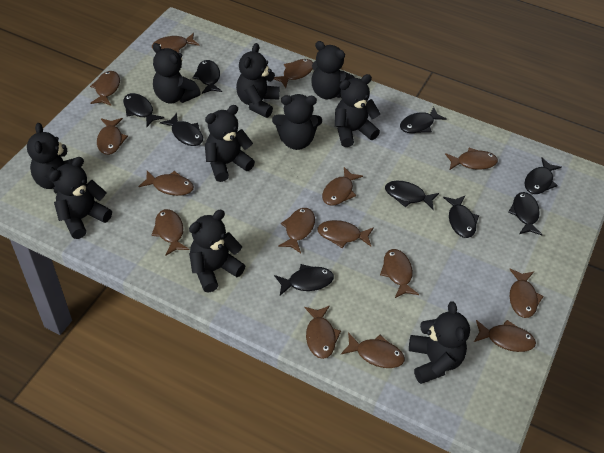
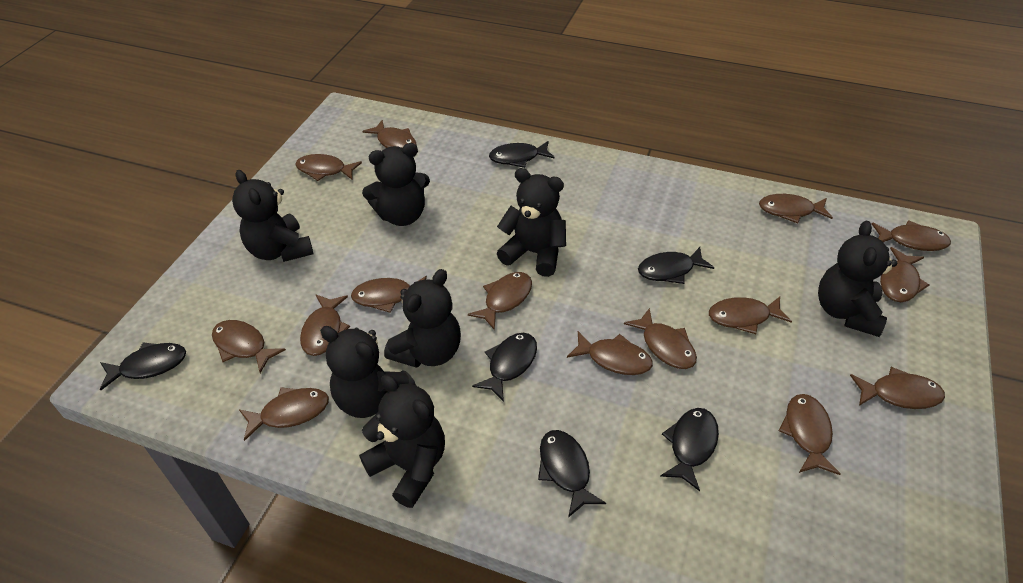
black fish: [123,93,164,127] [160,113,203,146] [193,60,222,94] [274,264,334,296] [385,181,439,210] [400,107,447,133] [443,196,479,238] [508,192,543,235] [525,158,562,194] = 9 -> [100,343,186,390] [472,333,537,402] [489,141,555,168] [538,430,606,518] [638,247,714,284] [660,408,719,491] = 6
black teddy bear: [27,123,75,193] [49,157,112,239] [153,43,201,103] [189,210,245,293] [205,105,255,182] [236,43,280,118] [272,94,322,150] [311,41,355,99] [335,74,381,147] [409,301,470,384] = 10 -> [232,170,314,262] [320,326,416,418] [359,374,445,508] [362,143,430,226] [384,269,461,368] [497,168,566,277] [818,221,897,337] = 7

